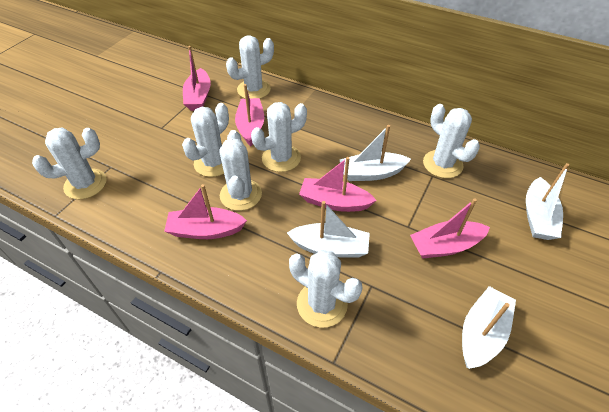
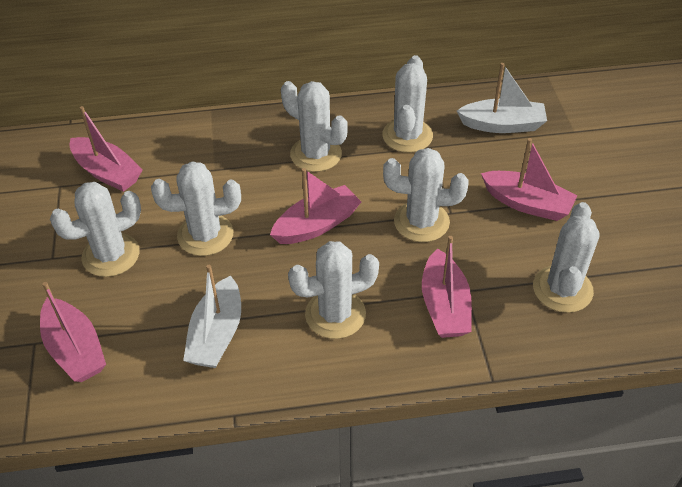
white boat: [287,201,370,258] [340,125,411,181] [462,286,516,369] [526,163,569,240] = 4 -> [183,265,241,368] [457,63,547,133] = 2

